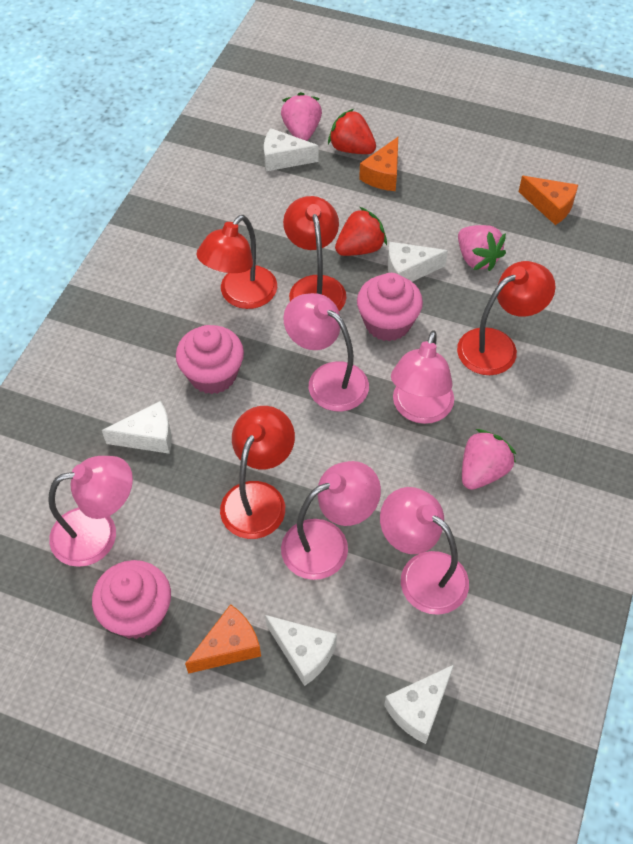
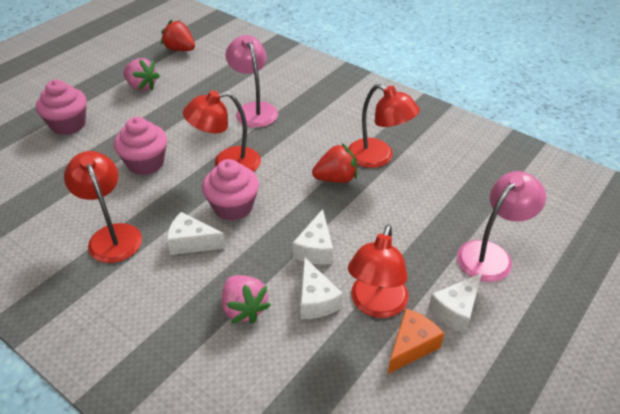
orange cheese: [185,604,261,674] [359,137,398,191] [519,176,578,225] = 3 -> [388,308,445,374] = 1
pink lamp: [48,456,133,567] [281,461,381,580] [283,293,369,412] [380,487,469,615] [391,330,454,424] = 5 -> [226,35,278,128] [457,171,546,282] = 2
pink strawberry: [281,92,322,141] [458,225,506,271] [462,429,516,490] = 3 -> [123,58,160,91] [222,275,271,324] = 2
white cheese: [102,401,172,454] [264,128,318,171] [265,615,337,686] [384,665,454,744] [388,242,448,282] = 5 -> [167,212,226,255] [293,209,333,265] [301,257,343,319] [428,273,482,333] = 4

